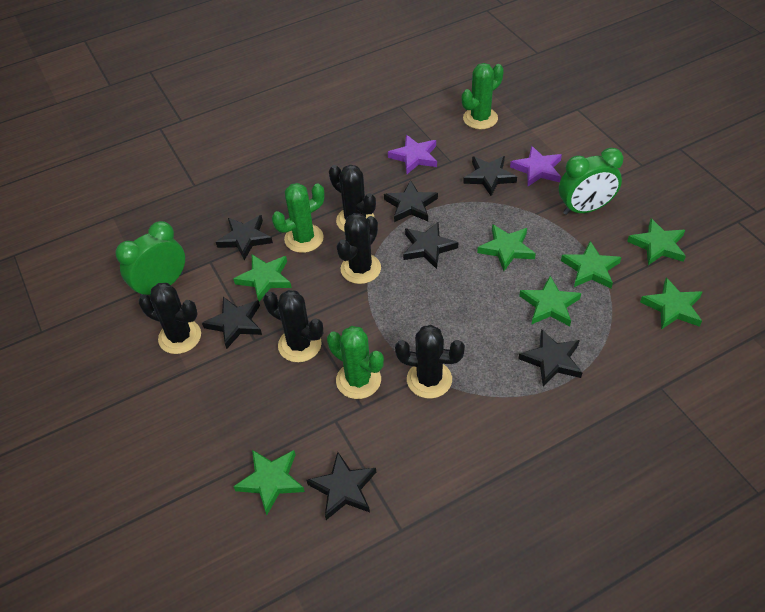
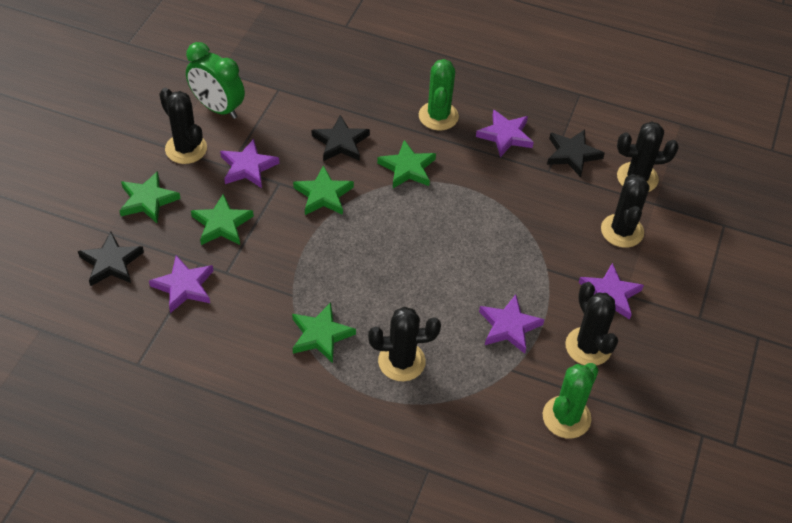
black star: [202,297,262,349] [216,215,273,260] [306,452,376,520] [384,180,438,222] [403,222,458,269] [463,156,517,196] [518,329,582,386] = 7 -> [78,231,144,286] [312,115,370,161] [547,129,605,177] = 3
green cactus: [272,183,324,253] [327,326,384,399] [462,63,504,129] = 3 -> [419,59,459,130] [543,363,599,438] = 2
green clock: [115,221,185,297] [559,148,623,215] = 2 -> [186,42,245,119] = 1
green star: [233,450,305,515] [234,255,292,302] [477,224,536,271] [519,276,581,326] [561,241,621,289] [627,218,686,265] [640,278,702,330] = 7 -> [119,171,181,223] [191,194,254,245] [292,303,356,363] [293,165,354,215] [377,140,436,188] = 5
purple star: [388,135,437,174] [510,146,562,186] = 2 -> [149,256,214,313] [220,139,279,188] [476,109,534,157] [479,295,545,354] [579,263,644,320] = 5

